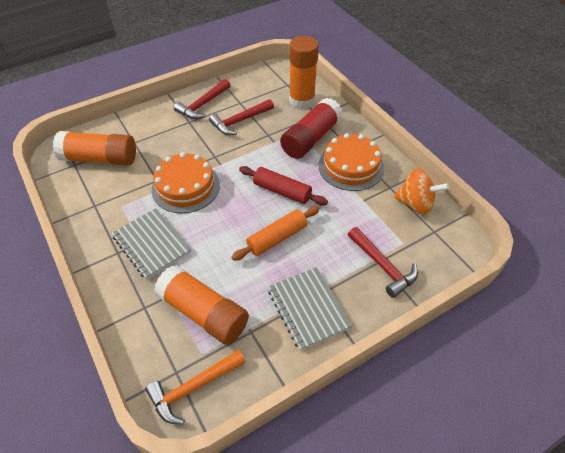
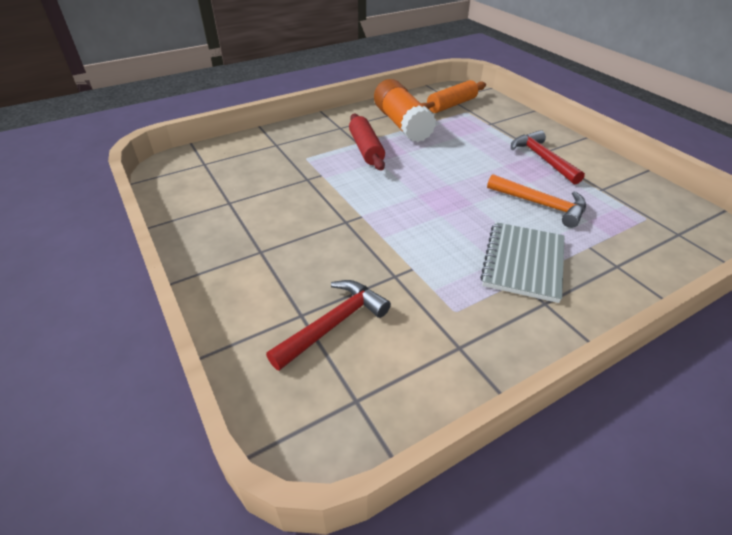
grey notebook: [112,208,192,280] [268,267,352,351] = 2 -> [480,222,565,303] = 1
orange cake: [152,152,220,213] [319,133,384,191] = 2 -> none = 0
orange glue stick: [53,131,136,165] [154,265,249,345] [289,36,319,109] = 3 -> [374,79,436,142] = 1
orange spinning top: [394,168,449,215] = 1 -> none = 0
red glue stick: [280,98,343,159] = 1 -> none = 0
red hammer: [174,79,231,119] [209,99,274,135] [348,227,418,298] = 3 -> [266,280,391,371] [511,130,585,185] = 2

